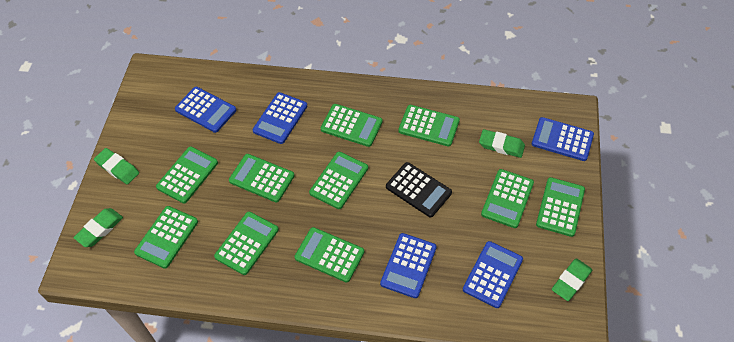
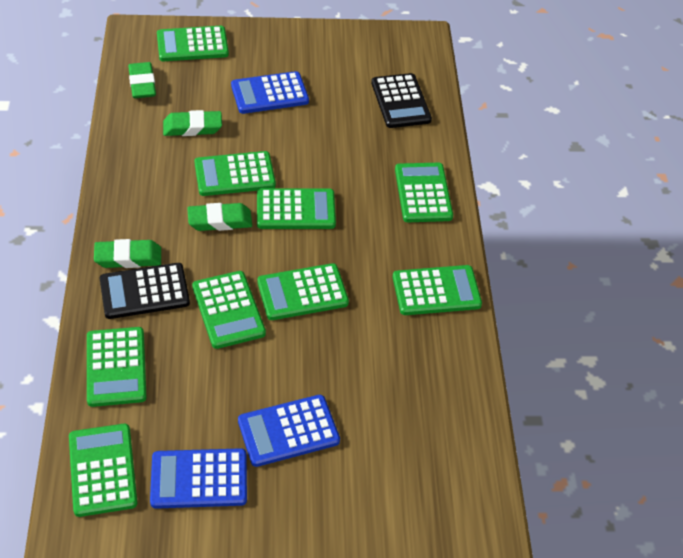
black calculator: [386,162,452,217] = 1 -> [100,263,190,319] [371,73,432,128] = 2
blue calculator: [175,87,236,133] [253,92,307,144] [380,233,437,298] [463,241,523,308] [532,117,594,161] = 5 -> [150,448,247,509] [231,71,309,114] [238,395,340,467] = 3
green calculator: [134,206,198,269] [156,147,218,204] [214,211,279,275] [229,154,295,203] [295,227,364,283] [309,152,368,209] [321,104,383,147] [398,105,460,147] [481,169,534,228] [536,177,585,237] = 10 -> [69,424,137,517] [87,327,147,407] [157,26,229,61] [192,271,266,349] [194,151,276,196] [257,188,336,229] [257,263,349,320] [393,265,482,315] [395,163,453,222] = 9

